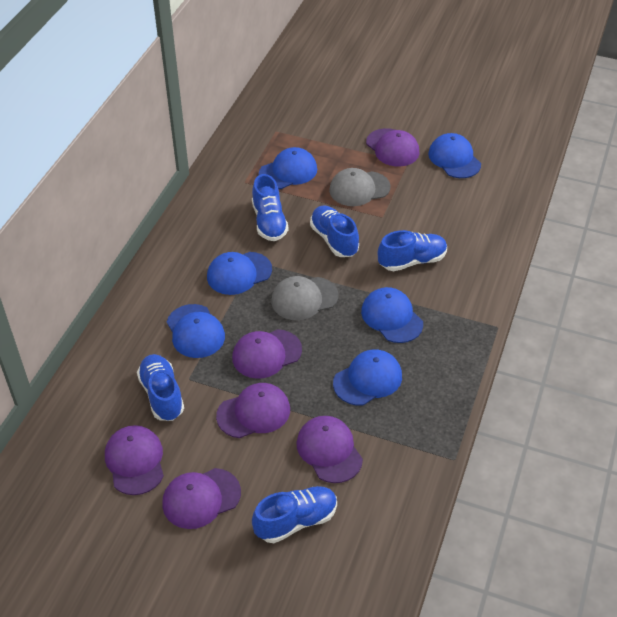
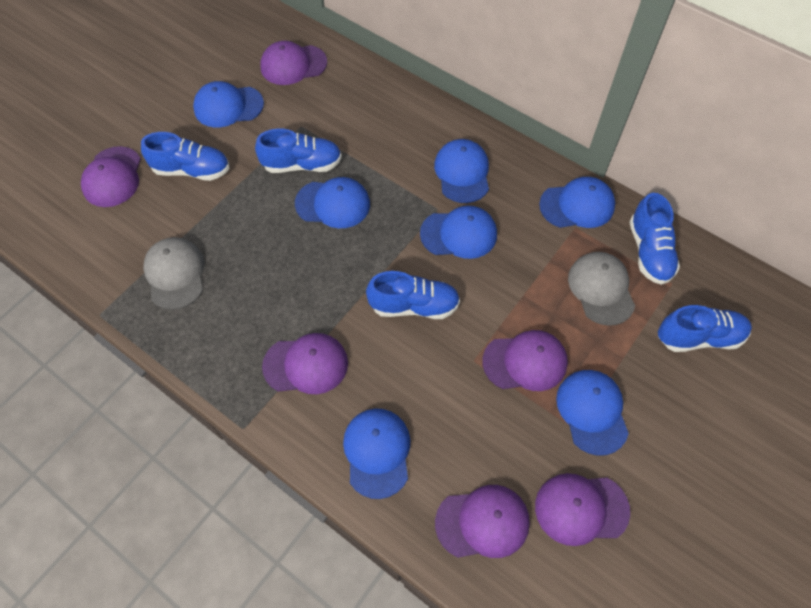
blue cap: [167,304,225,358] [207,252,272,295] [259,147,317,189] [333,349,402,406] [361,287,423,343] [428,133,481,178] = 6 -> [193,81,264,127] [295,177,370,228] [343,409,410,499] [420,206,497,259] [434,139,489,203] [539,177,615,228] [556,370,629,456] = 7

